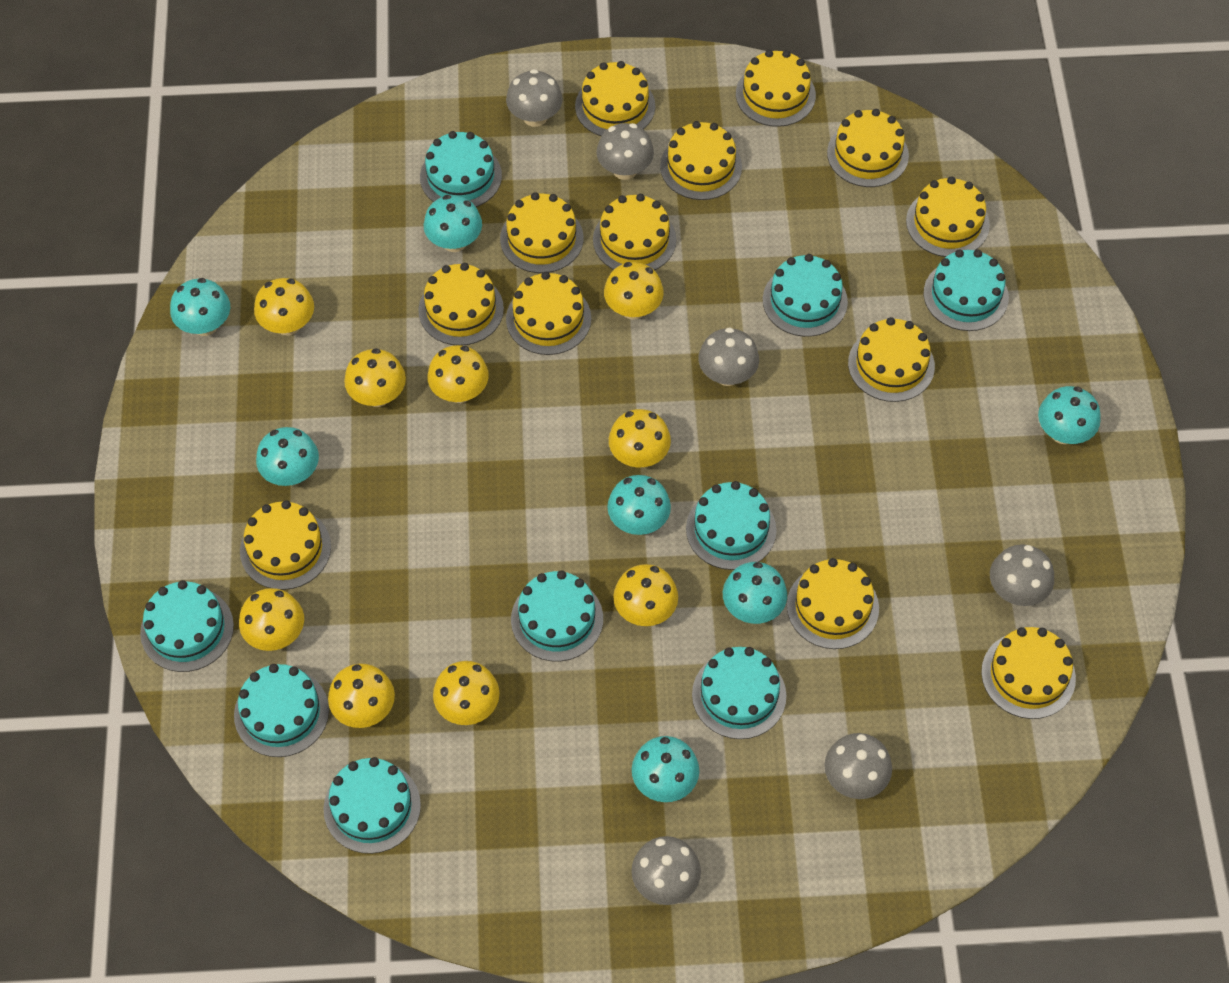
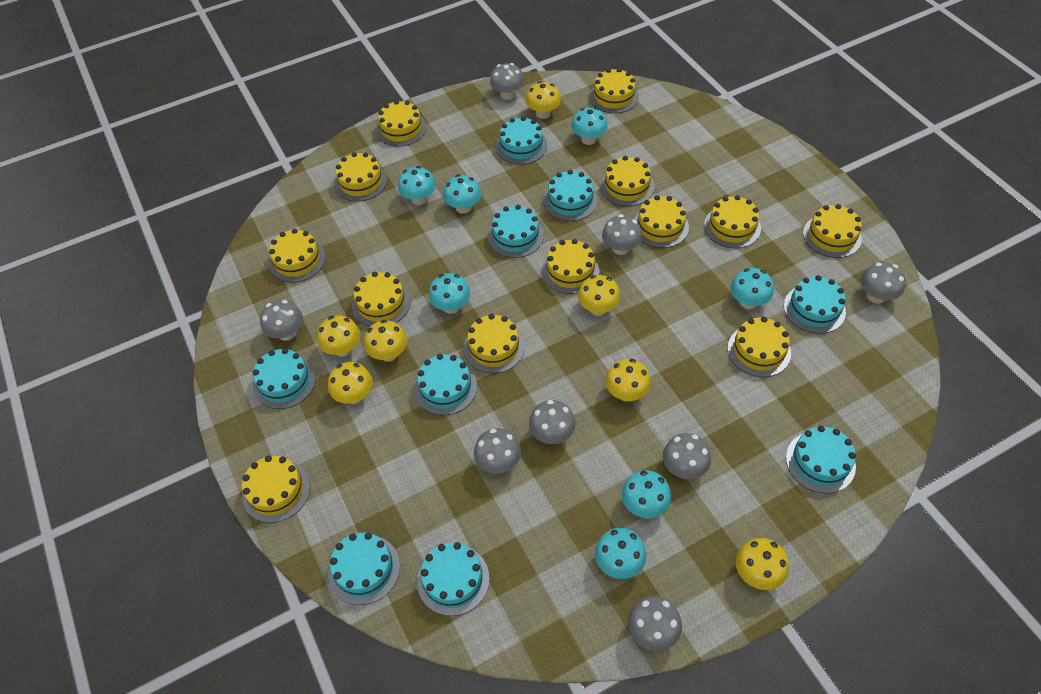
grey mushroom: [506,69,563,127] [596,123,654,180] [631,836,701,905] [698,327,759,386] [824,733,892,799] [990,544,1054,606] = 6 -> [260,300,303,341] [474,428,521,474] [490,63,524,100] [529,400,576,444] [602,214,642,255] [628,596,682,651] [663,433,711,479] [861,262,906,304] = 8
yellow mushroom: [239,588,304,651] [254,278,314,336] [328,663,395,728] [344,348,406,407] [427,345,489,403] [433,661,500,725] [604,262,664,320] [609,409,671,468] [613,564,678,626] = 9 -> [317,315,360,357] [328,362,373,404] [364,320,407,362] [526,81,561,119] [578,275,620,316] [605,359,651,402] [736,538,789,590] = 7

